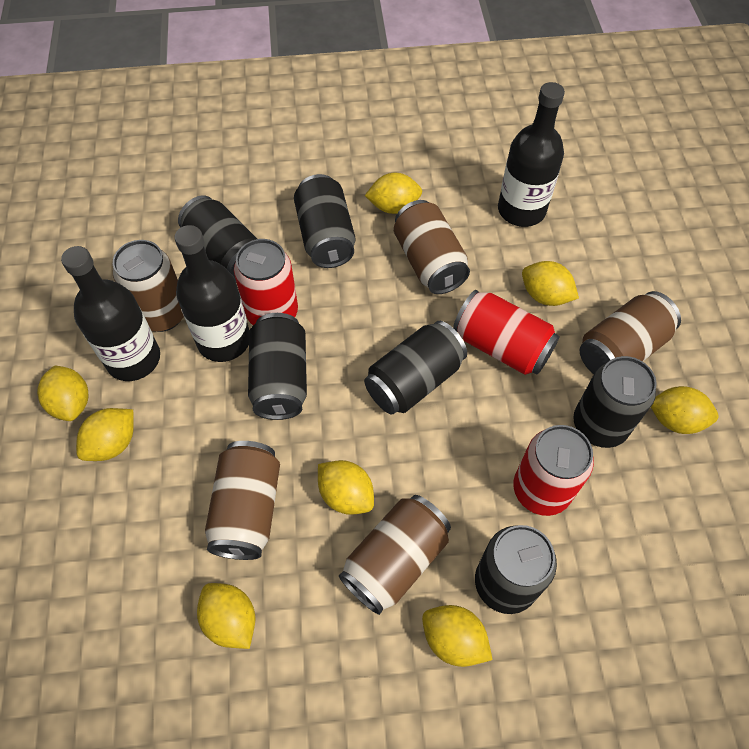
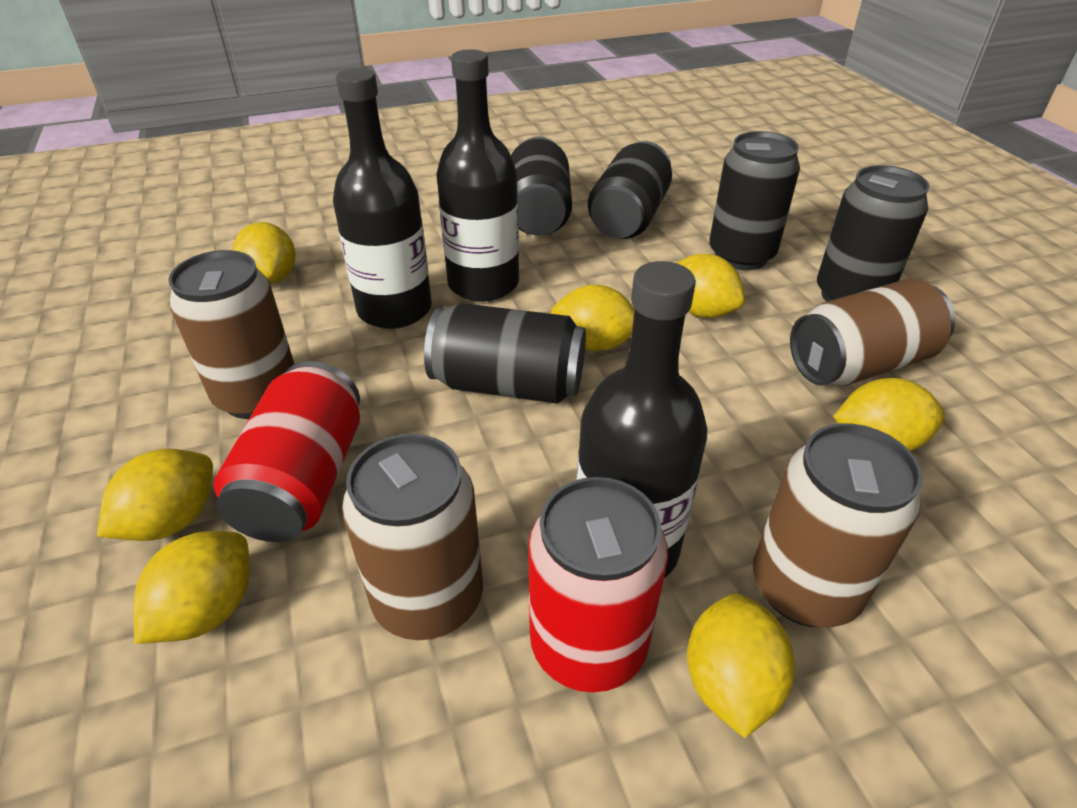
black can: [178,195,257,280] [248,313,307,420] [294,174,355,268] [364,321,467,415] [475,525,557,614] [573,356,657,448] = 6 -> [424,303,586,404] [511,137,572,235] [588,141,672,239] [709,131,800,270] [817,165,930,302] = 5
brown can: [113,240,184,332] [205,441,280,560] [339,495,451,615] [394,200,470,294] [580,291,681,374] = 5 -> [168,250,294,419] [342,434,483,640] [753,423,923,627] [790,279,955,386] = 4
red can: [234,239,298,325] [453,290,560,375] [513,425,594,516] = 3 -> [214,361,360,542] [528,477,668,692] = 2
yellow lemon: [37,365,88,421] [76,408,134,461] [197,583,255,649] [318,460,374,515] [365,173,422,214] [422,605,492,667] [522,261,579,306] [651,386,718,434] = 8 -> [97,449,213,541] [133,531,250,644] [233,222,296,284] [551,285,635,351] [677,254,745,318] [687,593,795,738] [833,378,945,451] = 7

